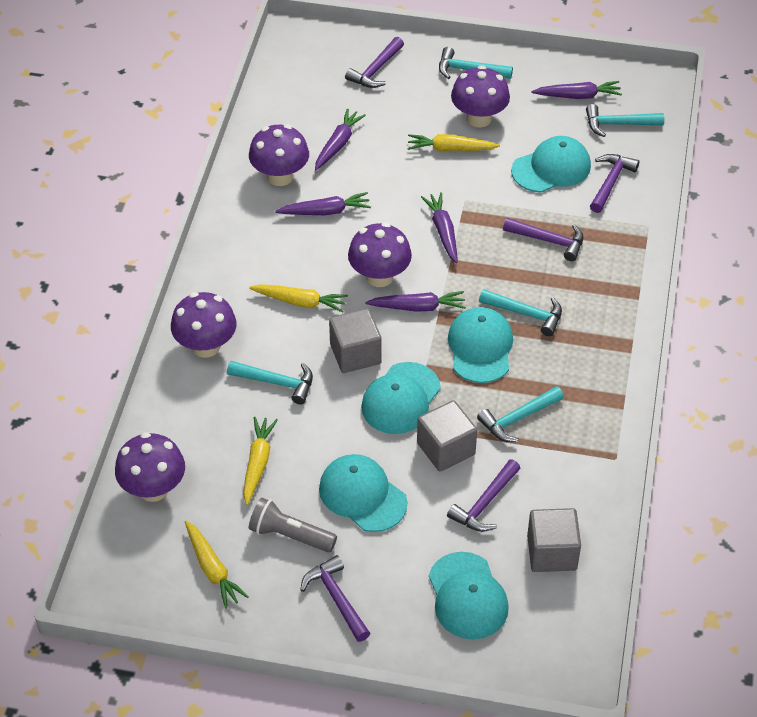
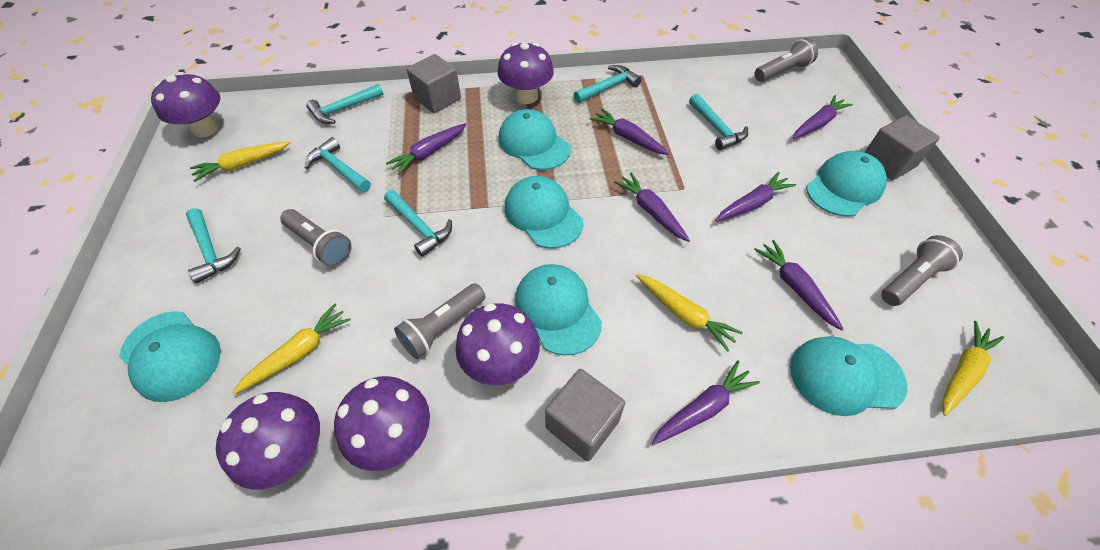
grey flashlight: [249,497,337,552] = 1 -> [280,209,352,267] [394,283,486,359] [755,38,818,82] [881,235,963,306] = 4
purple carrot: [275,192,371,215] [315,108,366,170] [365,291,466,312] [421,192,458,263] [531,81,622,99] = 5 -> [386,123,467,175] [590,109,670,155] [614,172,690,242] [652,360,760,445] [716,172,796,222] [754,240,844,331] [793,95,853,139] = 7
purple hammer: [300,555,370,642] [345,37,404,88] [447,459,520,532] [503,218,583,261] [590,154,639,213] = 5 -> none = 0
turquoise cap: [319,454,408,532] [361,362,441,434] [429,552,509,639] [448,307,513,383] [511,136,591,193] = 5 -> [119,311,221,402] [498,109,571,170] [504,176,583,249] [515,264,602,356] [790,336,907,416] [806,151,887,217] = 6
turquoise hammer: [227,361,313,405] [439,47,513,79] [477,386,564,442] [479,289,562,336] [586,104,664,137] = 5 -> [186,208,241,283] [305,137,371,192] [306,84,384,124] [384,190,452,257] [574,65,642,103] [689,94,748,150] = 6

